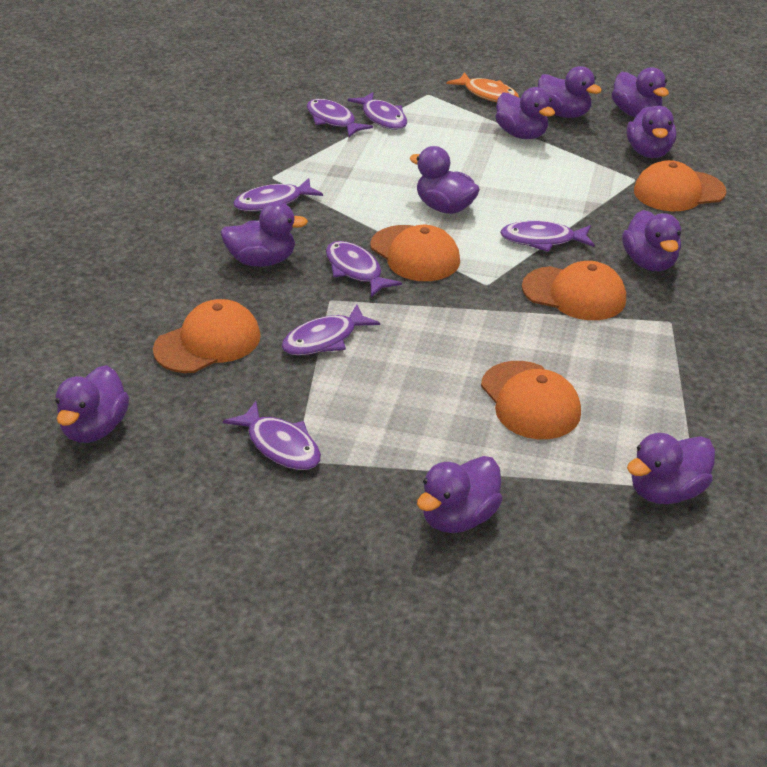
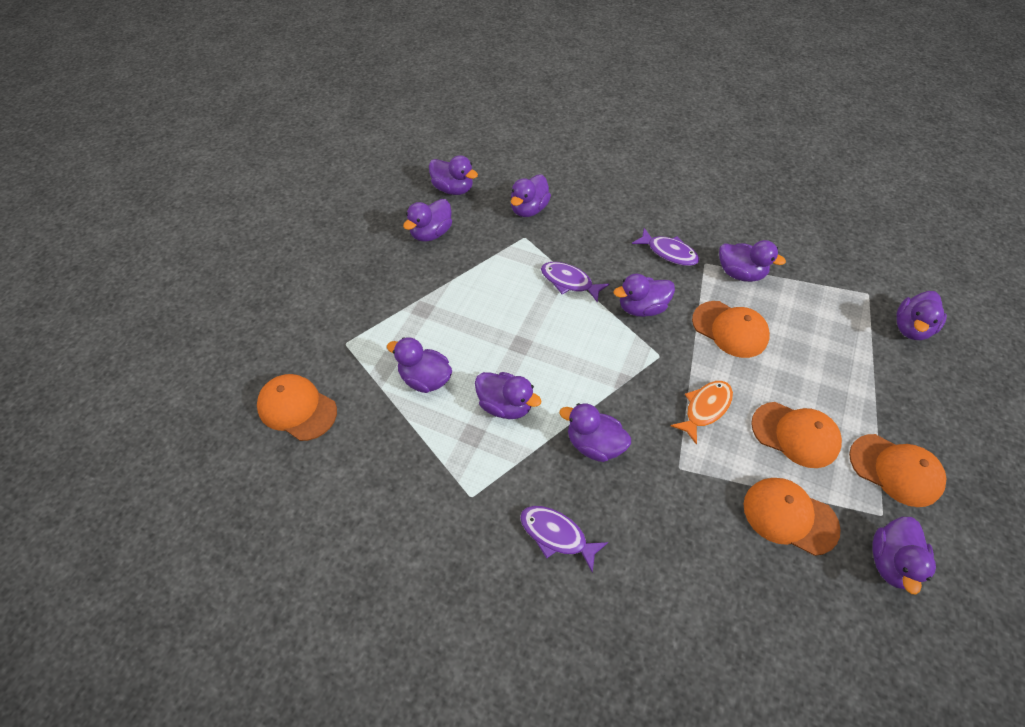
purple fish: [223,401,321,470] [233,178,323,211] [281,305,380,356] [307,99,373,137] [326,241,402,297] [348,92,407,130] [500,221,595,252] = 7 -> [520,506,608,573] [541,262,609,303] [632,228,699,266] = 3

